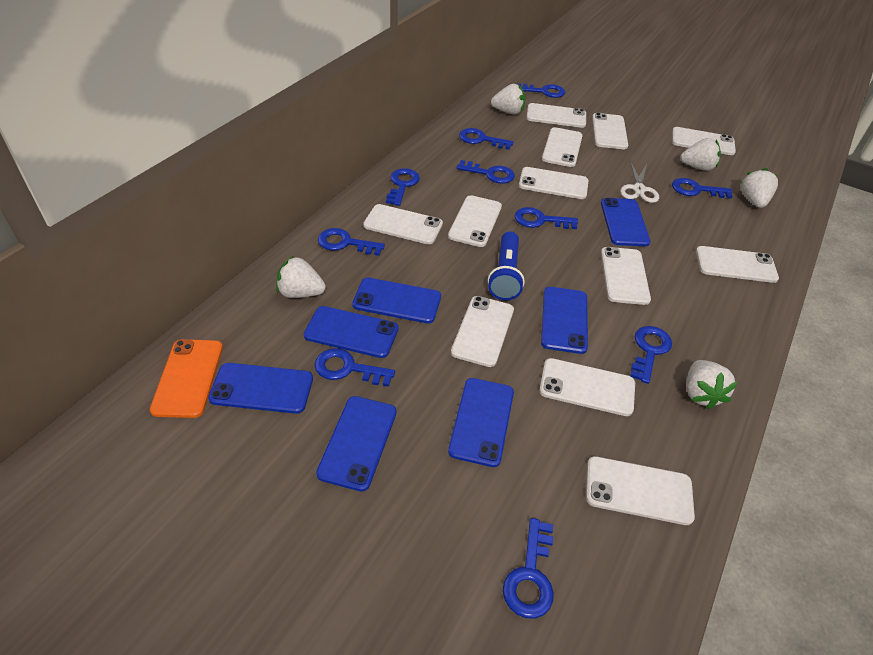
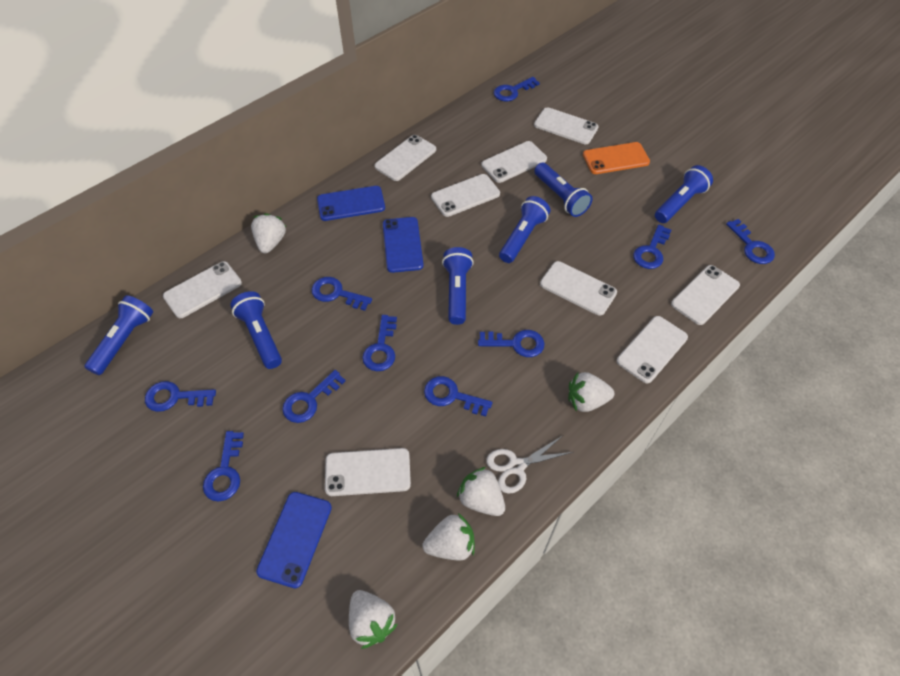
blue flashlight: [488,231,525,300] = 1 -> [85,295,153,375] [230,291,282,369] [442,247,474,325] [499,196,550,263] [534,163,592,217] [655,165,713,223] = 6
blue phone: [208,363,313,414] [304,306,399,358] [316,396,397,491] [352,278,441,323] [448,378,514,467] [541,287,588,354] [601,198,651,246] = 7 -> [256,492,332,588] [317,186,385,221] [383,217,424,273] = 3
white phone: [363,204,443,244] [448,195,502,247] [451,296,514,367] [519,167,589,199] [526,103,586,128] [539,358,635,416] [542,127,583,167] [586,456,695,525] [592,113,628,149] [601,247,651,305] [672,127,736,155] [696,246,779,283] = 12 -> [163,261,242,318] [325,448,411,496] [375,135,436,181] [431,174,500,217] [481,141,547,183] [534,107,599,144] [540,261,617,316] [617,316,688,383] [671,265,740,325] = 9

